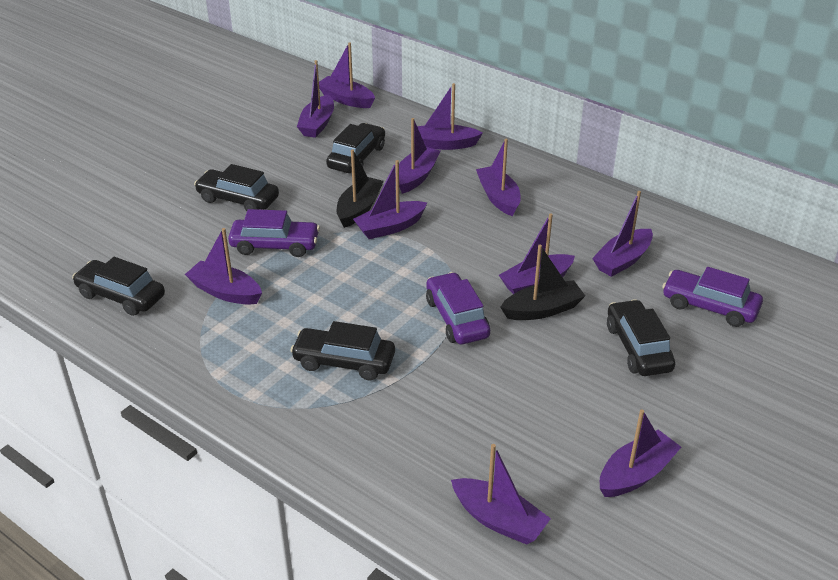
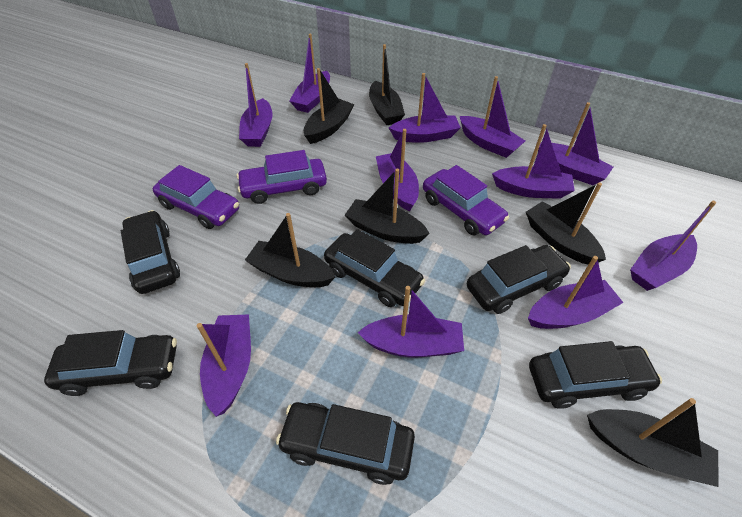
black boat: [337,149,384,228] [500,245,585,320] = 2 -> [245,213,335,287] [304,68,354,144] [345,169,430,244] [369,44,405,125] [526,182,606,265] [587,398,719,487] = 6
black car: [72,257,165,316] [194,164,279,211] [290,321,395,380] [326,123,385,173] [607,299,675,376] = 5 -> [44,330,177,396] [121,210,180,294] [276,402,415,485] [324,229,425,307] [467,245,571,314] [529,341,662,408] = 6

